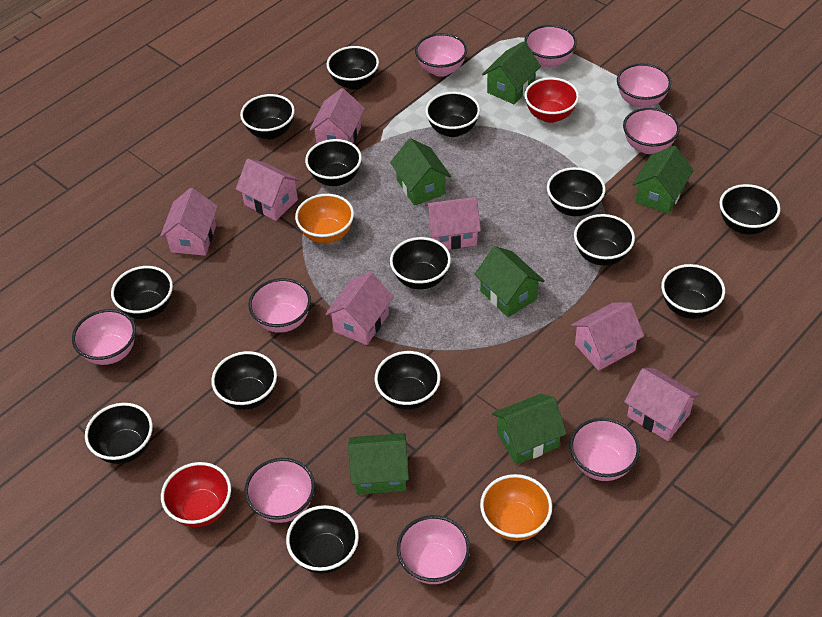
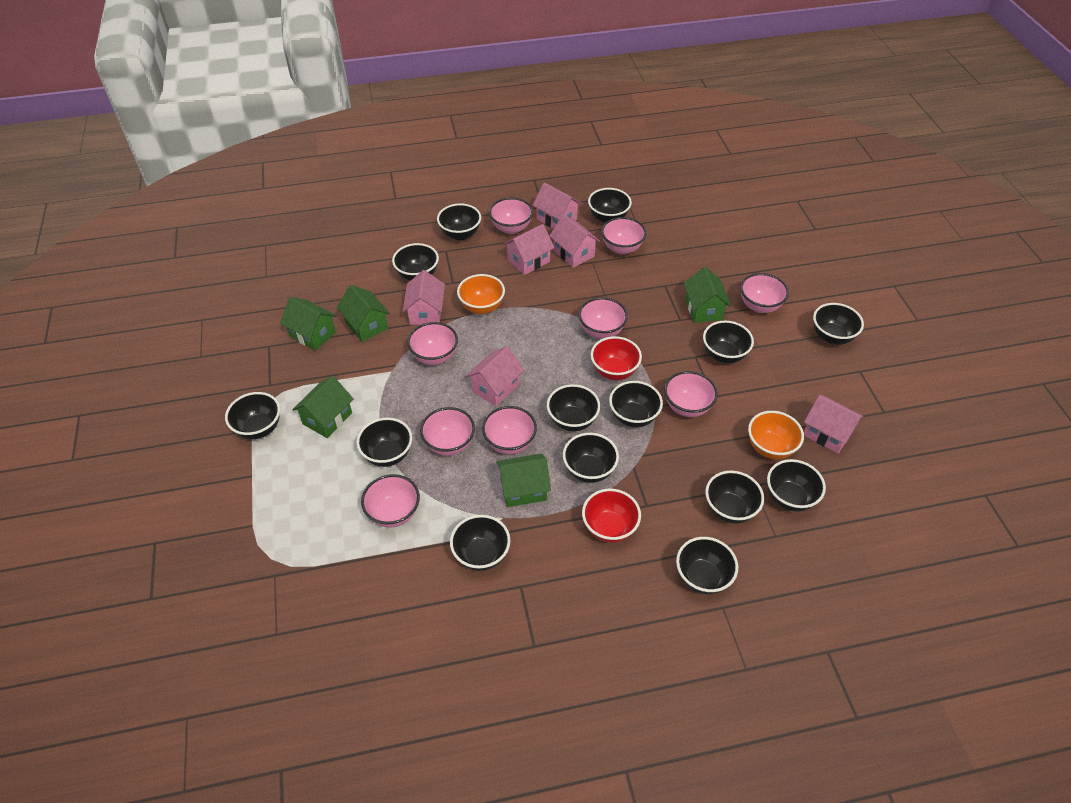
green house: [348,433,409,495] [390,138,451,206] [475,246,545,317] [482,42,541,105] [492,394,567,465] [632,146,694,214] = 6 -> [280,297,337,351] [292,376,354,438] [336,285,390,342] [496,454,551,507] [684,267,731,323] = 5
pink house: [160,188,218,256] [236,159,300,221] [309,88,365,144] [325,272,394,345] [425,197,481,249] [571,302,644,371] [624,368,700,441] = 7 -> [403,270,445,325] [466,347,524,406] [503,224,554,275] [533,183,582,229] [549,214,600,268] [804,395,864,453] = 6

